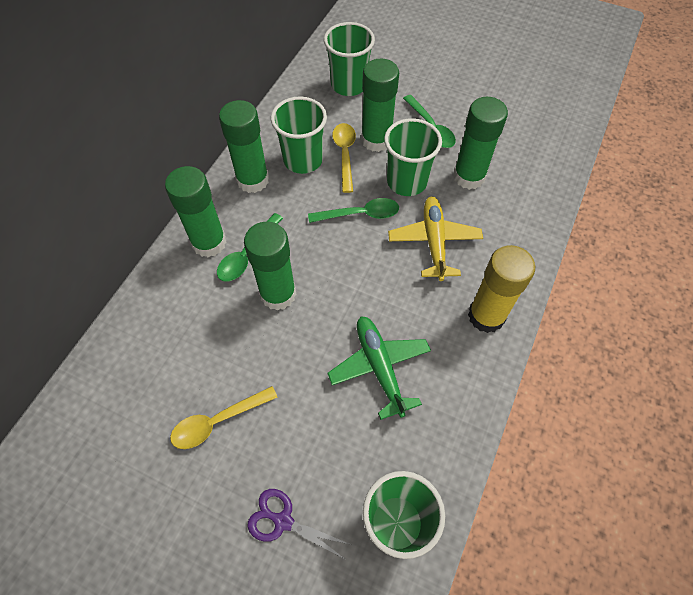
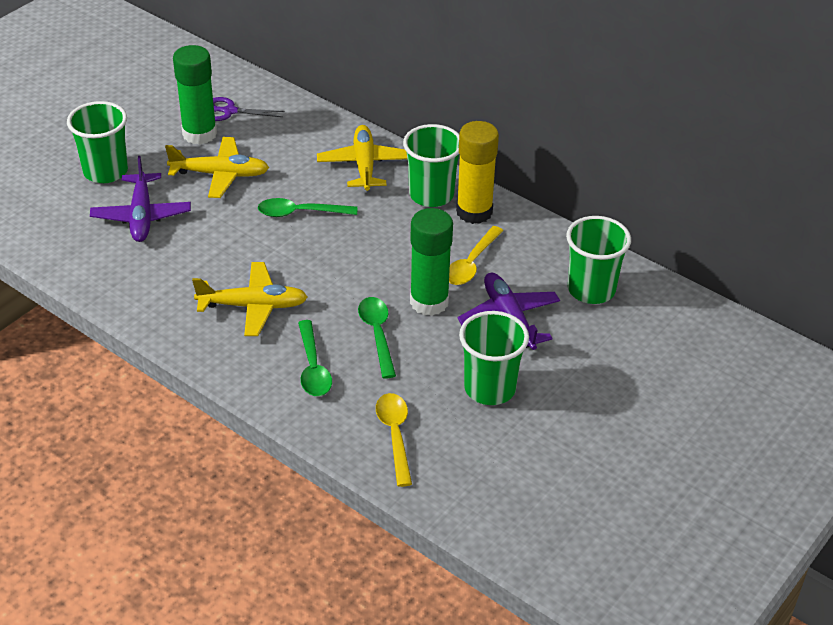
green glue stick: [165,166,227,257] [219,100,269,193] [244,222,296,311] [361,59,399,152] [453,97,508,190] = 5 -> [173,45,217,145] [410,208,453,316] = 2
green plane: [327,316,431,420] = 1 -> none = 0
purple plane: none = 0 -> [90,156,191,242] [457,272,560,350] = 2
yellow plane: [388,197,483,281] = 1 -> [165,137,269,198] [192,262,307,336] [317,125,407,191] = 3

